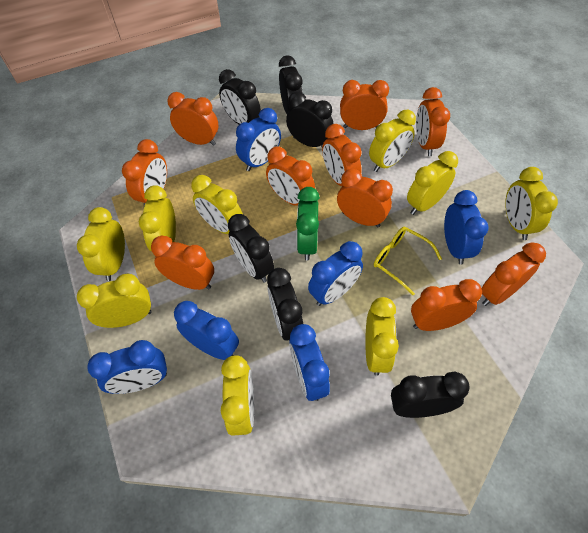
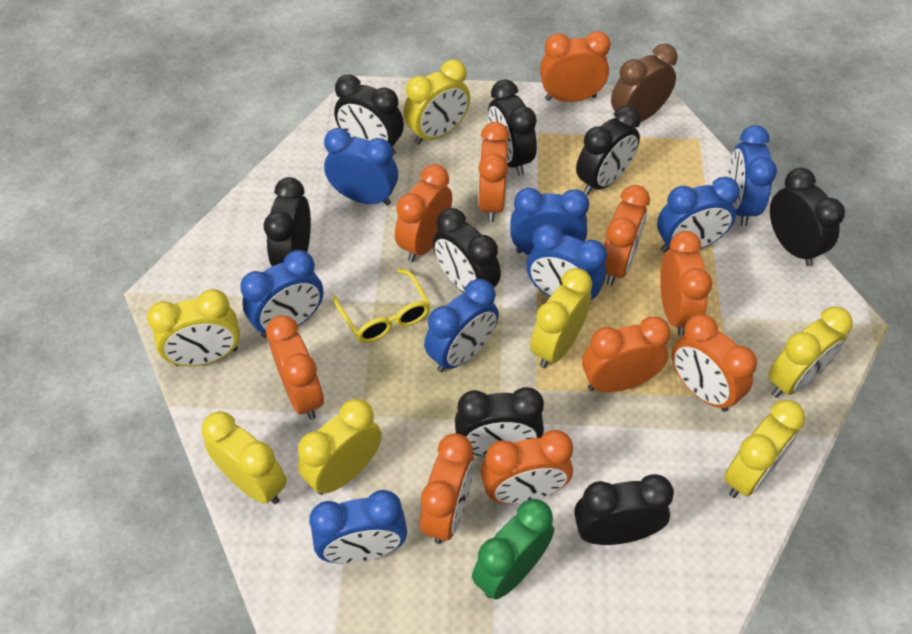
black clock: [219,69,261,124] [228,214,274,283] [267,268,303,341] [279,55,303,114] [286,92,334,147] [391,372,470,418] = 6 -> [264,177,311,266] [334,74,404,155] [433,208,501,293] [455,387,544,457] [488,79,537,176] [574,474,674,545] [576,106,641,195] [770,168,845,266] = 8
blue clock: [87,340,167,394] [174,301,239,360] [236,108,281,171] [289,324,330,401] [308,241,363,306] [444,190,489,265] = 6 -> [240,250,323,338] [309,490,407,564] [324,128,398,206] [424,279,499,373] [510,188,589,255] [526,224,607,305] [657,177,740,252] [728,125,777,226] = 8
brown clock: none = 0 -> [611,44,678,122] = 1
yellow clock: [77,207,125,281] [77,274,152,328] [139,185,176,252] [191,175,243,234] [221,355,254,436] [365,297,399,376] [369,110,416,172] [407,151,458,215] [505,167,558,240] = 9 -> [147,289,240,366] [202,411,287,504] [298,398,382,495] [403,60,470,145] [530,268,592,368] [724,400,805,498] [768,306,853,398] = 7

